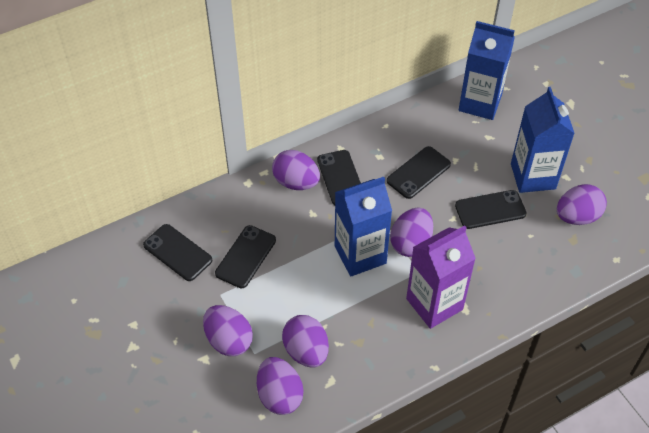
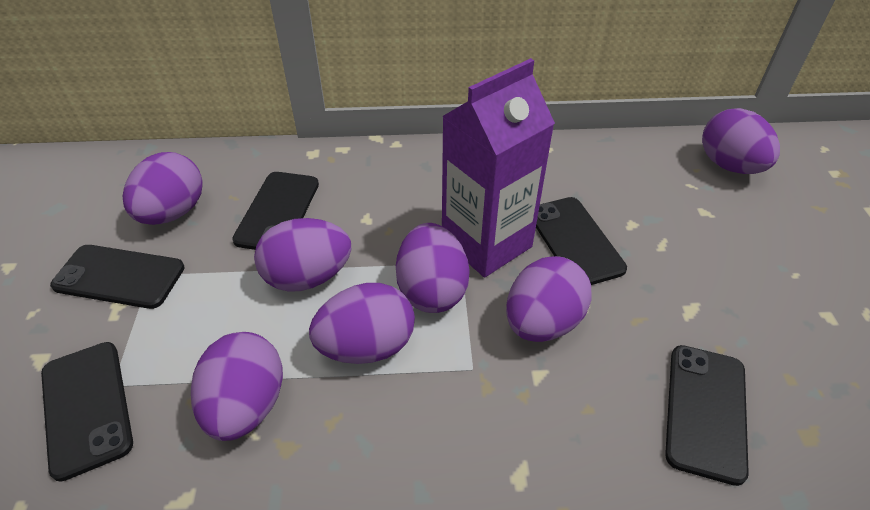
blue carton: [335,177,392,277] [459,21,515,120] [511,87,575,193] = 3 -> none = 0
purple egg: [203,305,253,356] [257,357,304,415] [272,150,320,190] [282,315,329,368] [390,207,433,257] [557,184,607,225] = 6 -> [123,152,203,225] [191,332,283,441] [254,218,351,292] [309,283,415,364] [396,223,470,313] [506,256,592,342] [702,108,780,174] = 7

